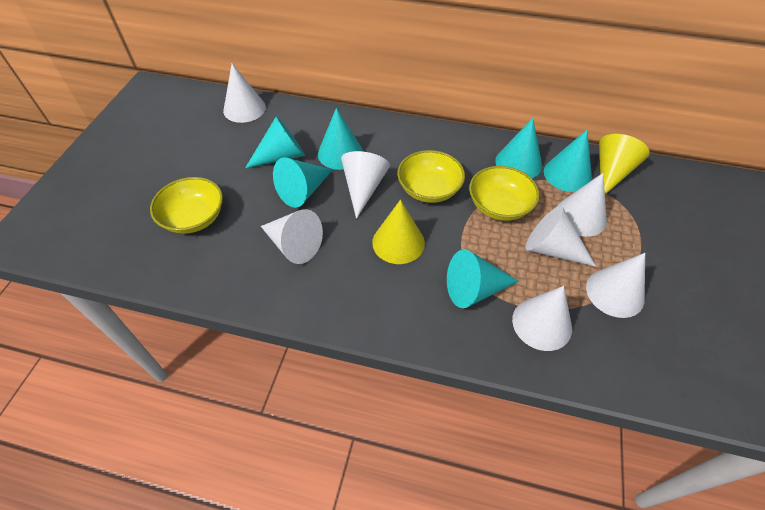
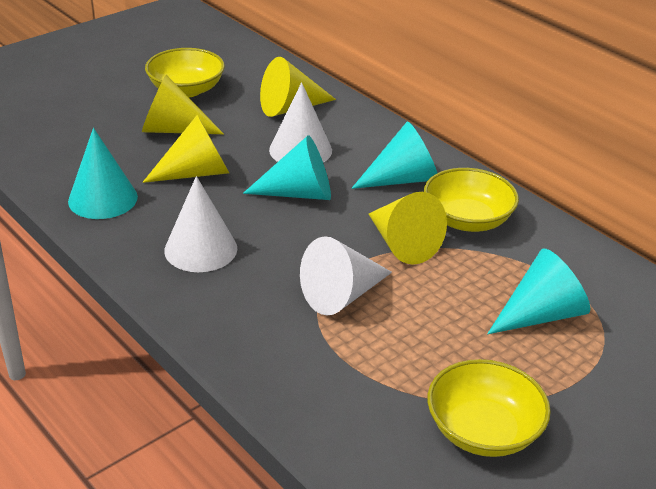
turquoise cone: [245,116,305,168] [273,157,333,208] [318,108,363,170] [447,249,519,308] [495,118,542,178] [544,130,592,192] = 6 -> [68,128,138,219] [243,135,331,200] [351,121,437,189] [487,248,590,334] = 4
white cone: [223,63,266,123] [261,209,323,264] [341,151,390,219] [512,286,572,351] [525,206,596,267] [557,173,607,237] [586,253,645,318] = 7 -> [164,176,237,272] [269,82,332,163] [300,236,392,315] = 3
yellow cone: [372,200,425,264] [599,134,650,195] = 2 -> [142,75,224,134] [143,115,229,183] [260,57,336,117] [369,192,447,265] = 4

